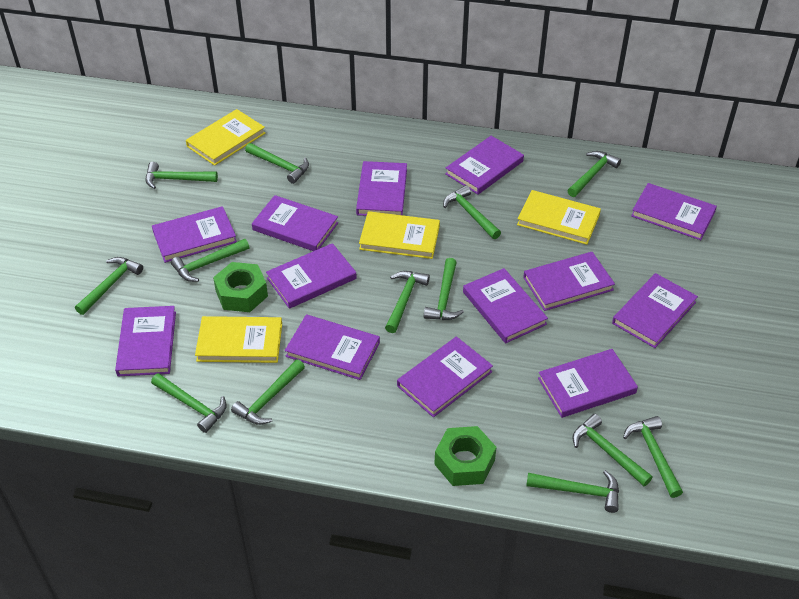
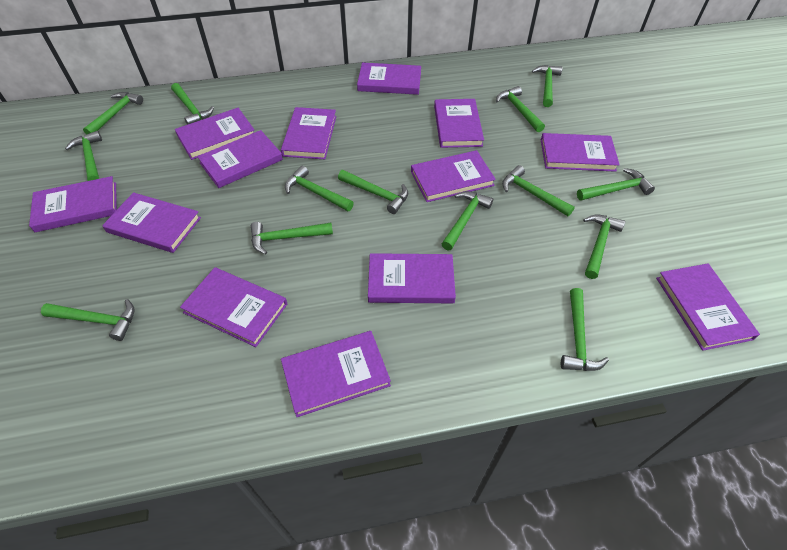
green hammer: [75,257,143,315] [146,162,218,189] [151,373,226,433] [171,239,249,282] [231,359,305,425] [245,143,309,184] [385,271,430,333] [424,258,464,320] [443,185,501,239] [526,470,619,513] [567,151,621,197] [573,414,653,486] [623,416,683,498] = 13 -> [41,299,134,341] [65,131,102,181] [83,92,143,134] [171,83,214,125] [251,222,333,254] [285,166,354,211] [338,170,408,214] [442,191,493,250] [496,86,545,132] [502,165,575,216] [532,65,563,107] [561,288,609,371] [577,168,655,201] [583,215,625,279] = 14
green nut: [213,262,268,312] [434,426,496,486] = 2 -> none = 0
yellow book: [186,109,265,166] [195,316,282,363] [359,211,440,259] [517,190,601,245] = 4 -> none = 0

